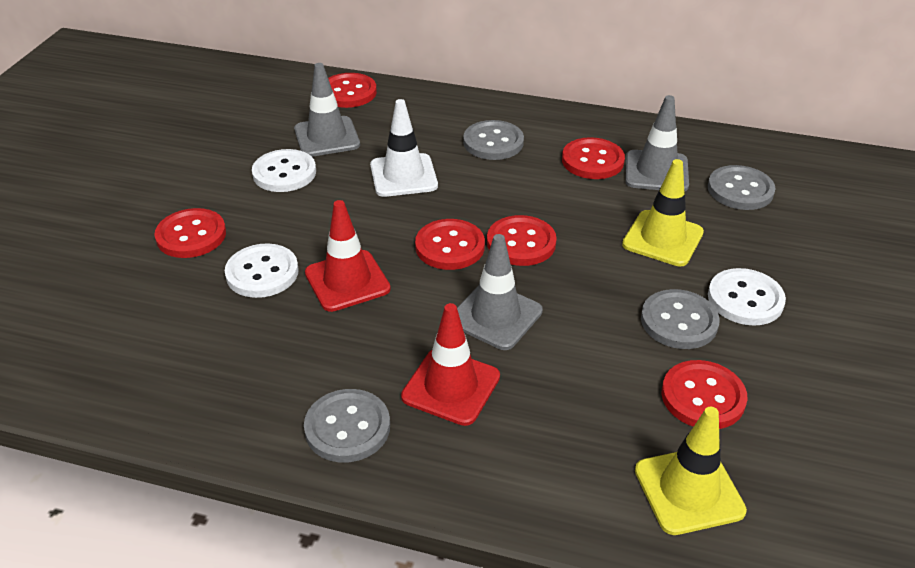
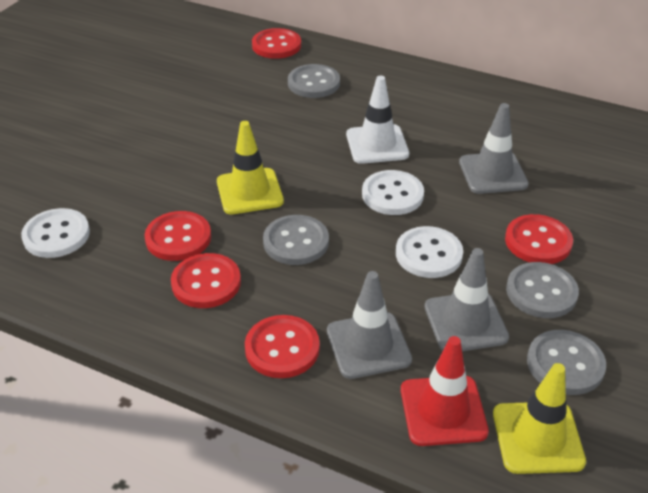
red button: [155,208,226,258] [328,73,377,108] [415,219,485,270] [487,215,557,266] [562,137,625,179] [662,360,748,429] = 6 -> [144,211,211,261] [171,253,241,308] [245,315,320,378] [252,28,301,59] [505,214,573,264] = 5
red traffic cone: [305,200,391,312] [401,303,500,426] = 2 -> [401,336,489,446] = 1

